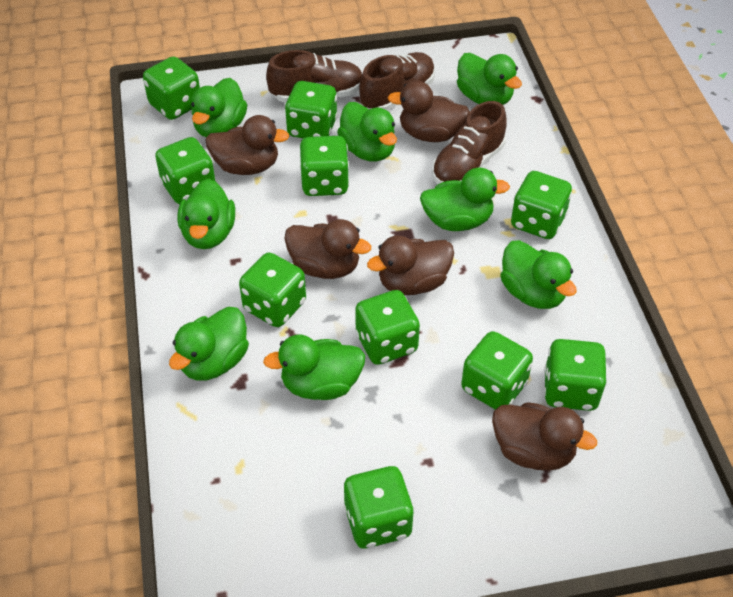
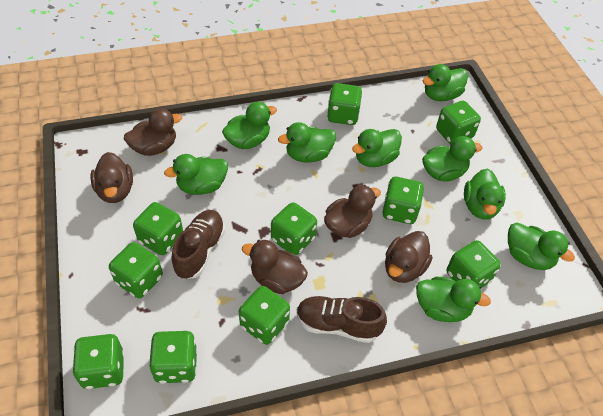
brown shoe: [266,50,362,103] [359,52,435,111] [432,101,507,185] = 3 -> [172,210,225,279] [297,296,387,343] = 2
green duck: [169,307,249,381] [177,179,235,249] [191,78,247,138] [263,335,365,400] [337,102,397,162] [420,168,510,231] [457,53,522,105] [500,240,577,309] = 8 -> [164,154,228,195] [222,102,277,149] [278,122,336,163] [352,129,402,167] [416,277,491,322] [422,136,482,182] [423,64,468,101] [464,169,506,220] [508,223,575,270] = 9

